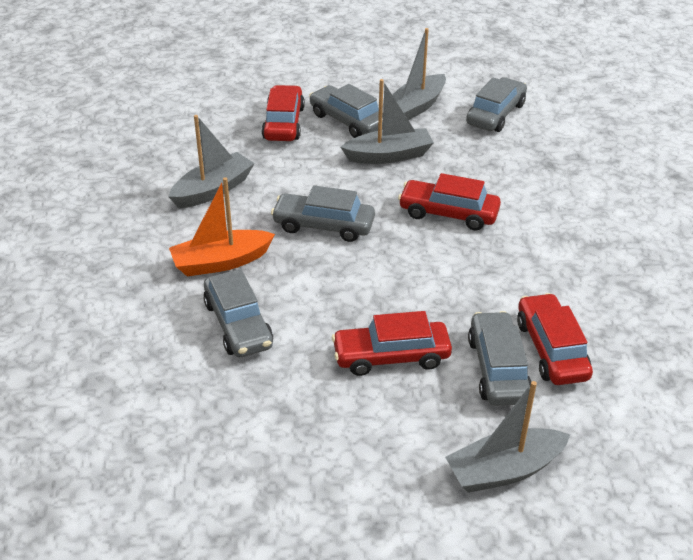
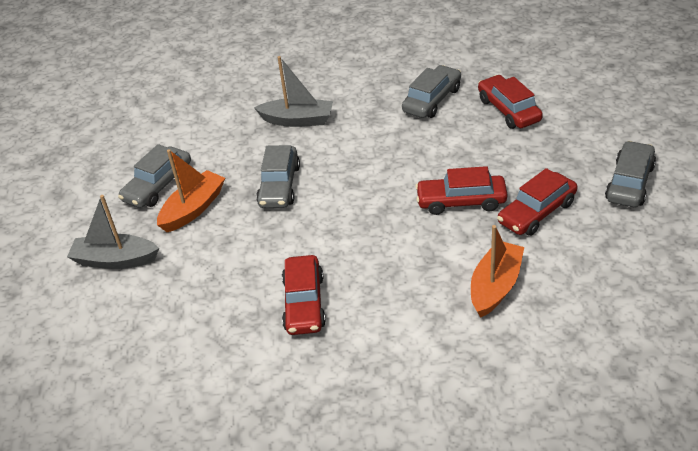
grey boat: [168,115,255,208] [341,79,434,164] [383,28,446,120] [445,381,570,493] = 4 -> [67,195,159,269] [254,56,333,127] = 2
grey car: [203,269,273,357] [271,185,375,242] [309,84,383,138] [466,77,527,132] [468,311,531,406] = 5 -> [118,144,191,208] [256,145,300,208] [402,65,461,118] [605,141,656,207] = 4
orange boat: [169,177,275,276] = 1 -> [157,149,225,232] [471,225,524,318] = 2

